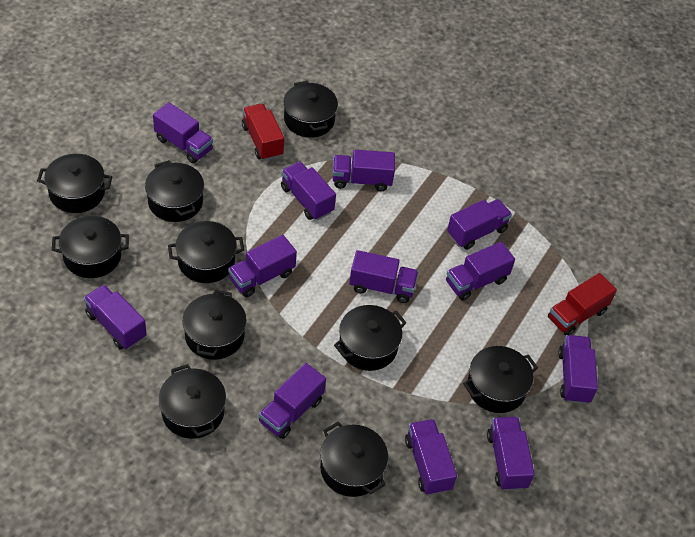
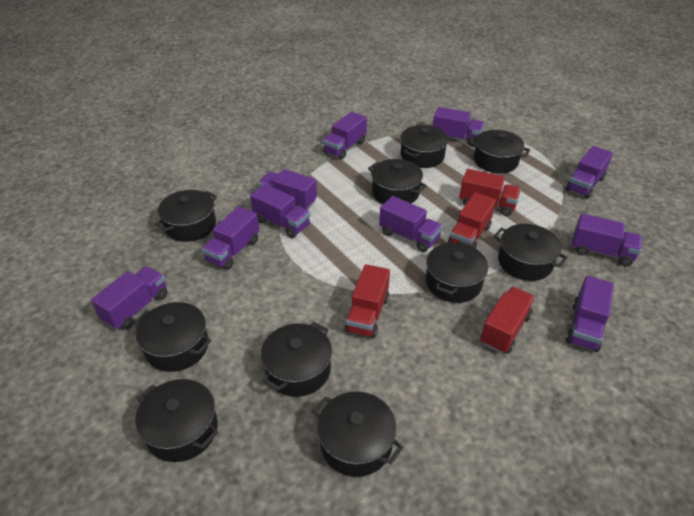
purple truck: [84,285,147,350] [153,102,213,163] [228,235,297,297] [259,363,326,439] [281,161,336,220] [332,150,395,191] [349,250,418,303] [405,419,457,495] [446,242,515,301] [447,199,512,250] [487,417,535,491] [558,335,598,404] = 12 -> [91,266,168,330] [202,206,259,270] [250,184,310,238] [258,169,317,210] [323,112,367,160] [379,196,443,252] [433,107,485,147] [565,146,613,199] [566,276,614,352] [572,213,642,266] = 10
red truck: [242,103,284,161] [548,273,617,335] = 2 -> [345,264,390,338] [448,192,496,247] [459,169,521,216] [480,287,536,354] = 4

